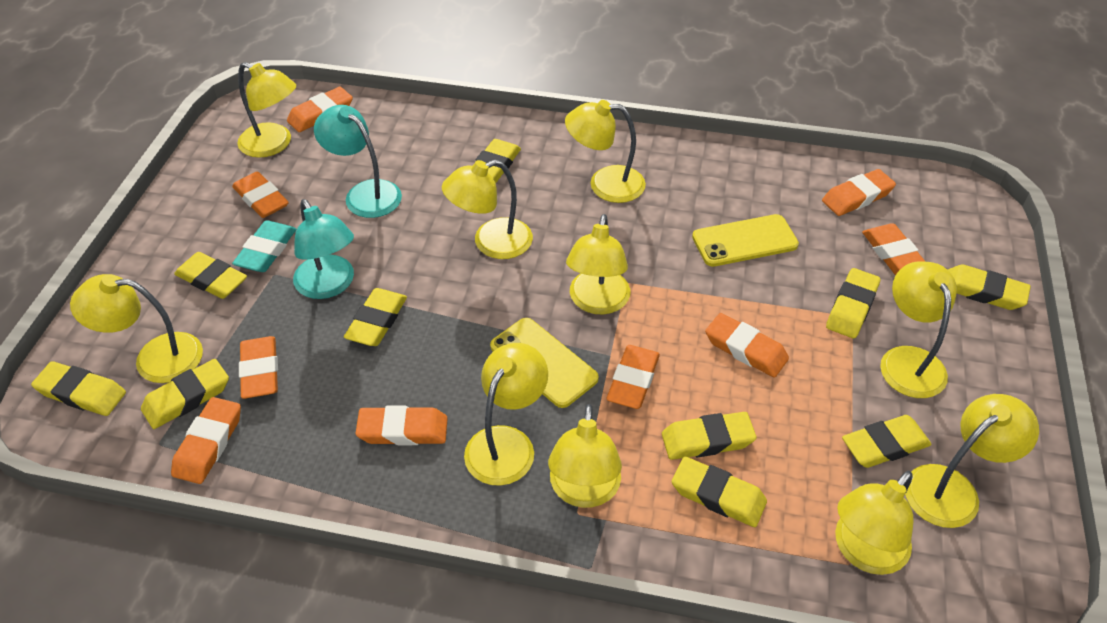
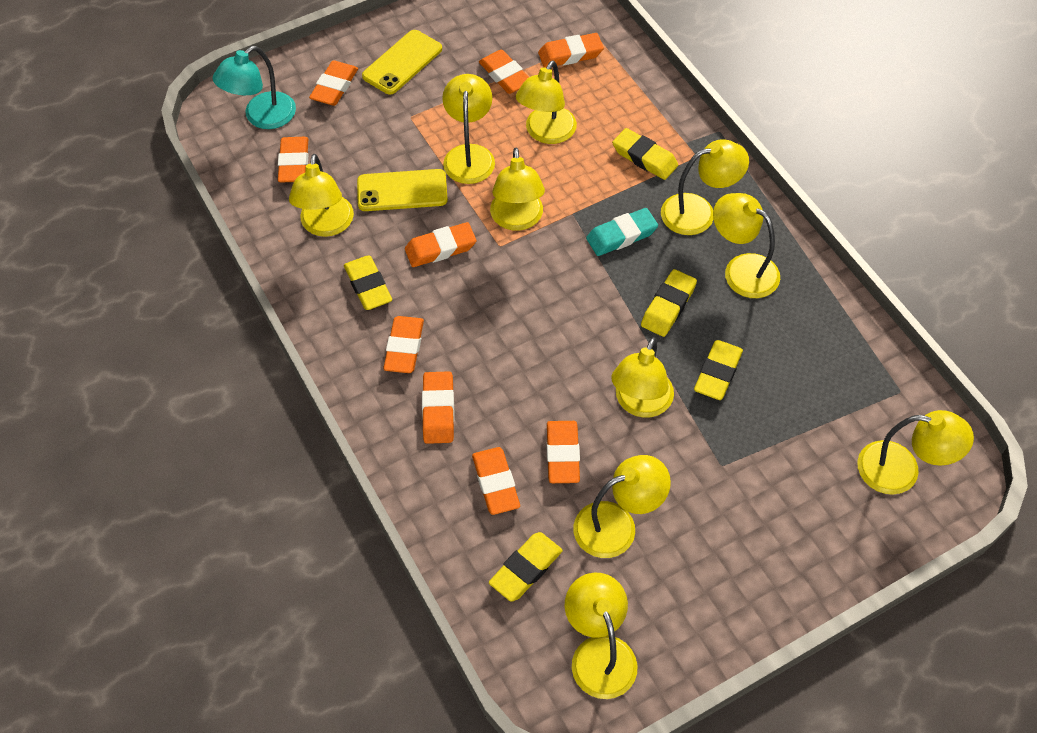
turquoise lamp: [293,199,354,299] [314,105,402,218] = 2 -> [212,46,296,129] = 1
yellow eraser: [31,361,126,416] [141,359,229,429] [174,252,247,299] [344,288,407,346] [476,139,521,183] [662,412,757,460] [672,457,767,527] [826,268,881,338] [842,415,931,468] [948,264,1031,310] = 10 -> [344,256,392,310] [489,532,563,602] [612,128,678,180] [641,269,697,337] [694,340,743,400] = 5

